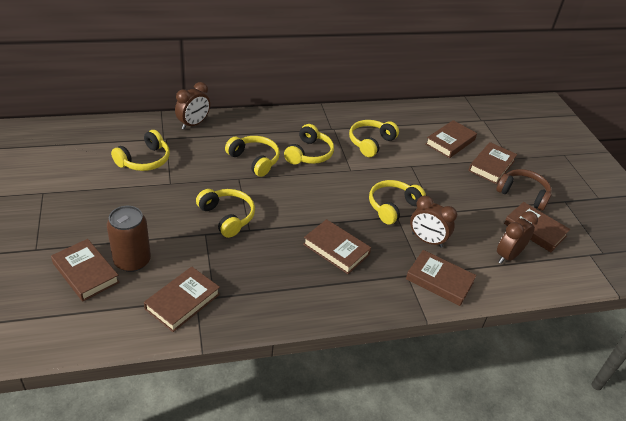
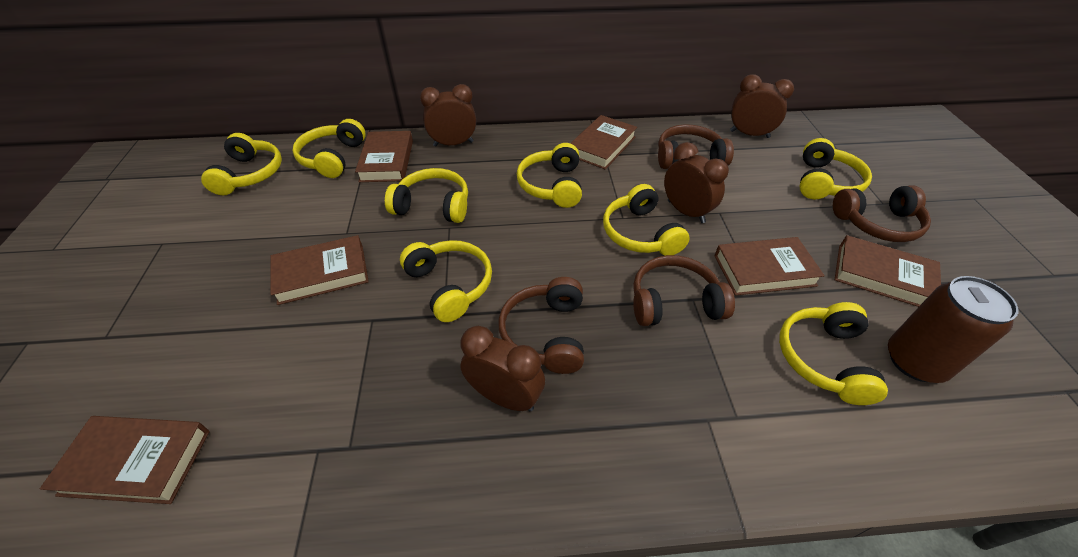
brown book: [51,239,120,301] [144,267,220,332] [303,219,371,274] [406,250,477,306] [426,120,477,158] [468,142,517,184] [504,202,570,252] = 7 -> [40,416,210,504] [271,235,369,305] [355,131,413,182] [570,115,637,170] [714,237,825,295] [835,235,941,307] = 6
brown clock: [175,82,210,129] [410,196,457,248] [497,211,538,264] = 3 -> [420,84,476,146] [460,326,545,411] [664,142,729,223] [730,74,794,138] = 4
brown headphones: [496,169,552,211] = 1 -> [498,277,584,374] [633,255,735,326] [658,124,734,169] [833,186,931,242] = 4
yellow headphones: [111,130,170,171] [196,189,255,238] [225,136,280,177] [284,124,334,164] [349,120,399,157] [369,180,426,225] = 6 -> [201,133,282,195] [293,119,366,178] [385,168,468,223] [400,240,492,322] [517,143,582,208] [603,184,690,256] [779,302,888,405] [800,138,872,199] = 8

